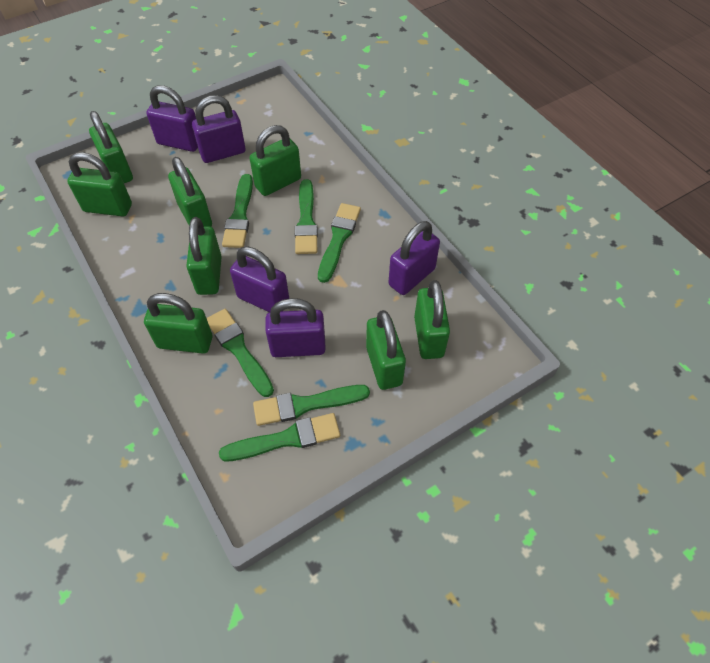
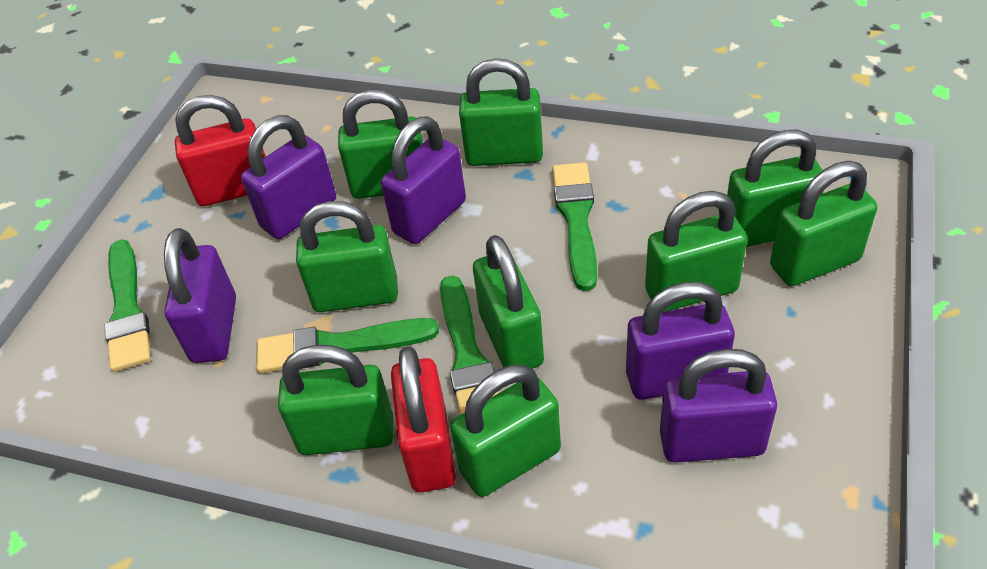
green brush: [207,309,274,397] [219,413,340,461] [222,174,253,248] [253,385,370,426] [295,179,318,254] [318,203,361,283] = 6 -> [105,239,151,372] [257,318,439,373] [440,275,499,415] [552,162,597,291] = 4
green padlock: [67,152,132,216] [89,111,133,183] [144,293,212,354] [168,157,212,227] [186,217,222,295] [250,125,301,196] [366,310,406,390] [414,280,450,359] = 8 -> [278,345,393,455] [296,201,398,312] [338,90,423,199] [450,364,561,497] [459,58,543,166] [473,235,544,369] [645,191,747,312] [727,130,824,247] [770,161,878,286] = 9
red padlock: none = 0 -> [175,95,266,206] [391,346,456,492] = 2

